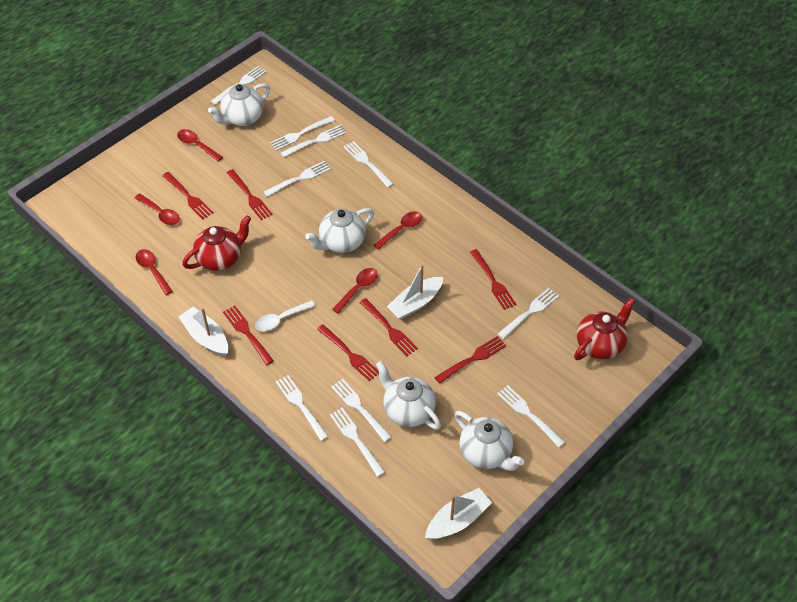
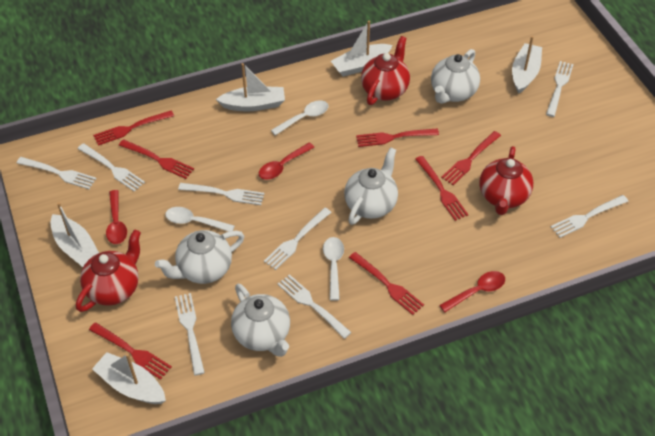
red spoon: [134,193,180,225] [136,249,173,295] [177,129,223,162] [332,268,378,314] [374,211,422,250] = 5 -> [106,190,127,244] [259,143,315,180] [439,271,505,312] = 3
red teapot: [182,215,251,271] [574,298,635,360] = 2 -> [76,230,141,312] [361,36,410,105] [479,146,533,215] = 3
white boat: [179,307,228,356] [387,264,443,319] [425,488,492,539] = 3 -> [50,202,99,267] [92,352,166,404] [216,63,285,111] [331,21,393,77] [512,36,542,94] = 5
white fork: [210,66,267,105] [264,161,331,197] [270,116,335,151] [276,375,329,441] [280,125,347,158] [330,408,385,477] [331,379,392,442] [343,141,394,188] [497,288,559,339] [497,385,565,447] = 10 -> [17,157,97,189] [78,143,145,192] [175,293,205,375] [178,183,264,205] [264,208,332,270] [278,274,352,339] [546,61,574,117] [551,195,628,238] = 8
white spoon: [255,300,315,331] = 1 -> [165,207,235,232] [271,100,328,136] [323,237,344,301] = 3

